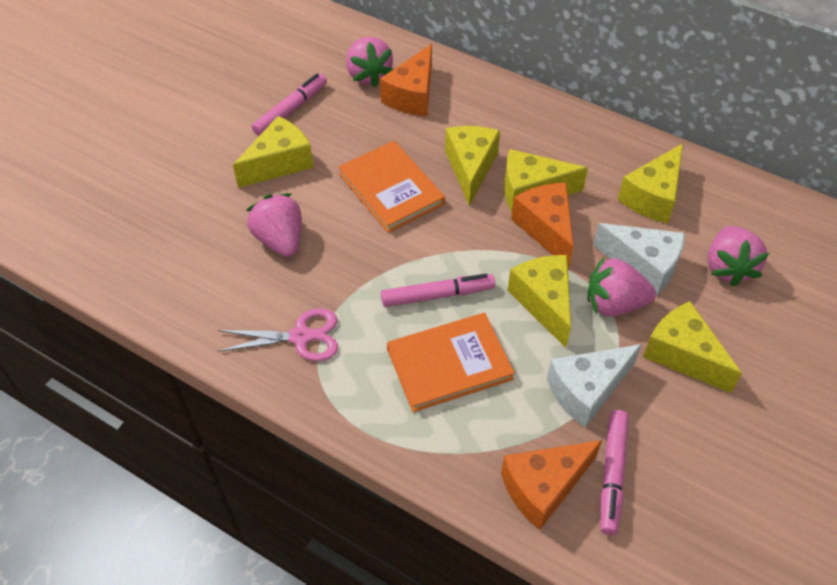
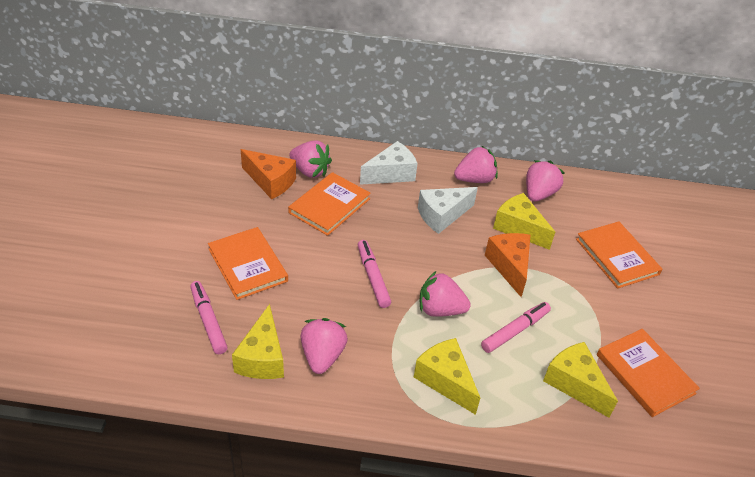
orange book: [338,141,445,233] [387,313,515,412] = 2 -> [208,227,288,300] [288,172,371,236] [576,221,662,289] [597,329,700,417] = 4
orange cheese: [380,44,432,116] [501,440,602,530] [511,183,574,269] = 3 -> [241,149,296,199] [485,233,530,297] = 2
pink scissors: [218,308,338,361] = 1 -> none = 0
pink strawberry: [246,193,301,257] [346,37,393,87] [587,256,656,317] [708,226,769,287] = 4 -> [289,140,332,178] [301,318,348,374] [420,271,471,317] [454,146,498,183] [526,160,565,202] = 5
yellow cheese: [233,116,314,188] [445,126,500,206] [504,149,588,213] [508,255,571,348] [618,143,683,223] [643,301,742,393] = 6 -> [232,304,284,379] [414,338,480,415] [493,193,555,250] [543,342,618,418] = 4

